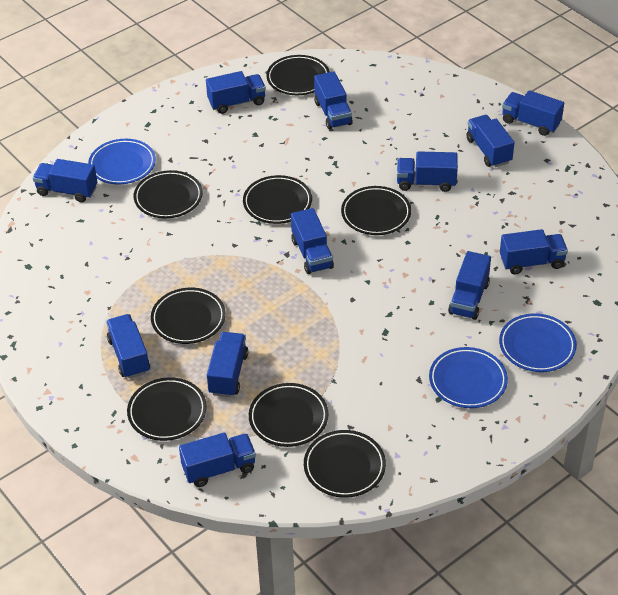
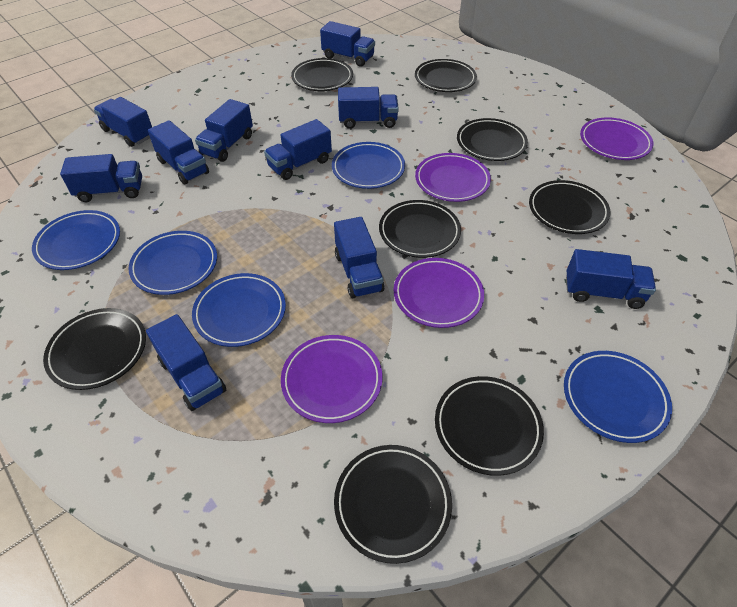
blue plate: [88,139,156,184] [429,347,508,408] [499,313,577,372] = 3 -> [32,210,120,270] [128,231,217,295] [192,273,286,347] [332,142,405,189] [564,351,672,443] = 5
blue truck: [33,159,97,202] [106,314,150,378] [179,432,256,487] [206,71,266,114] [207,332,248,397] [291,208,334,274] [314,71,353,129] [397,151,458,192] [448,251,491,320] [466,115,514,167] [500,229,568,275] [502,90,564,136] = 12 -> [60,154,142,202] [94,97,152,147] [146,314,226,411] [148,120,209,184] [195,99,253,162] [264,119,332,180] [320,21,375,66] [334,217,385,298] [338,87,399,129] [566,249,656,309] = 10
purple plate: none = 0 -> [281,335,382,423] [394,258,484,328] [415,153,491,202] [580,118,653,160] = 4

